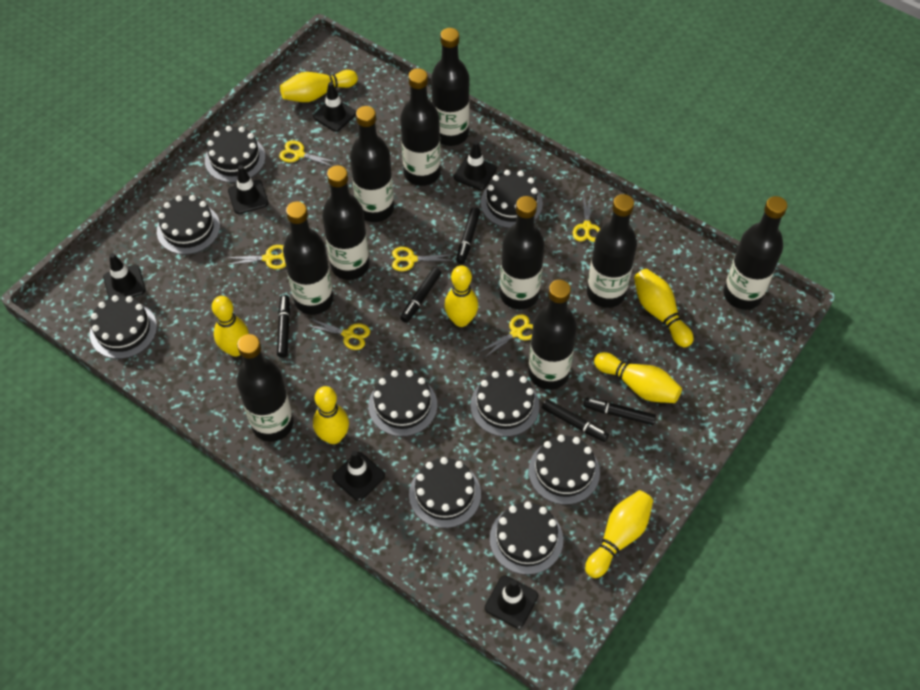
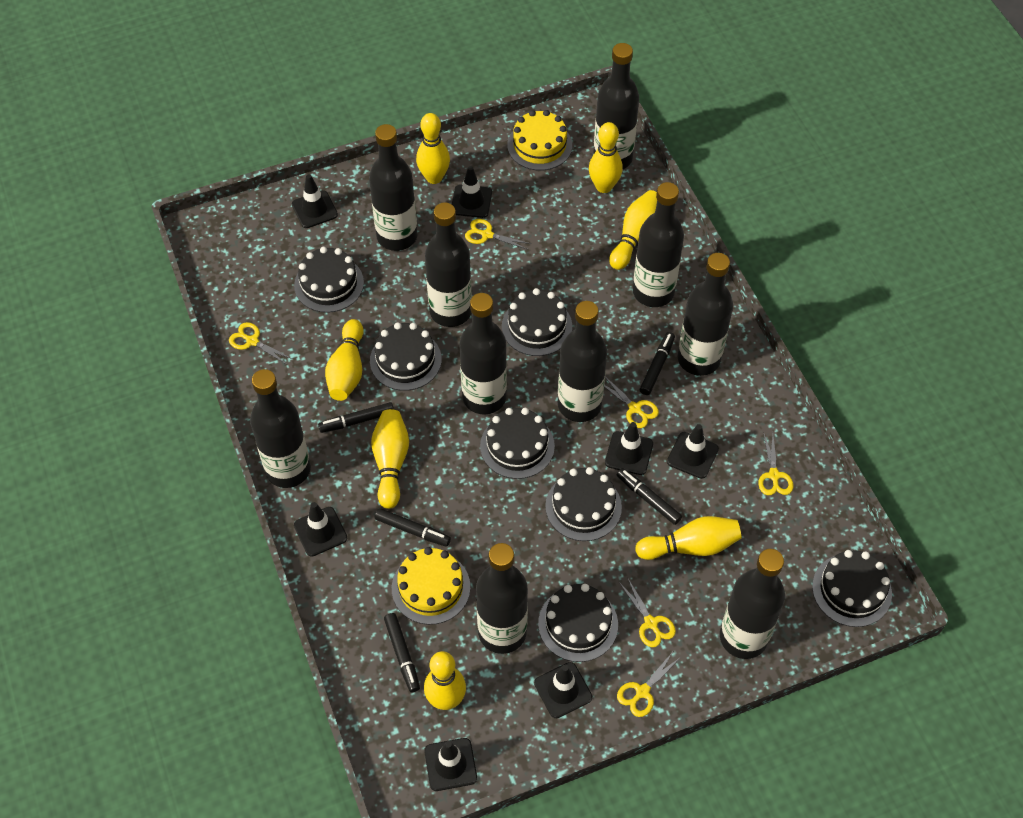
black cake: [90,295,157,359] [157,195,220,255] [205,126,266,183] [368,370,437,437] [409,457,481,528] [470,370,540,437] [481,170,543,228] [490,502,563,575] [528,435,600,505] = 9 -> [294,247,364,313] [370,322,442,391] [480,408,555,479] [502,288,572,356] [538,584,618,662] [545,467,622,541] [812,550,892,627] = 7
black traffic cone: [103,253,146,298] [228,165,269,214] [313,82,356,132] [332,451,385,501] [454,141,497,190] [485,575,538,629] = 6 -> [292,174,338,228] [294,502,347,557] [424,738,477,791] [452,166,492,218] [534,662,592,718] [605,422,653,475] [667,424,719,479] = 7
yellow cake: none = 0 -> [392,547,470,625] [507,110,572,170] = 2

